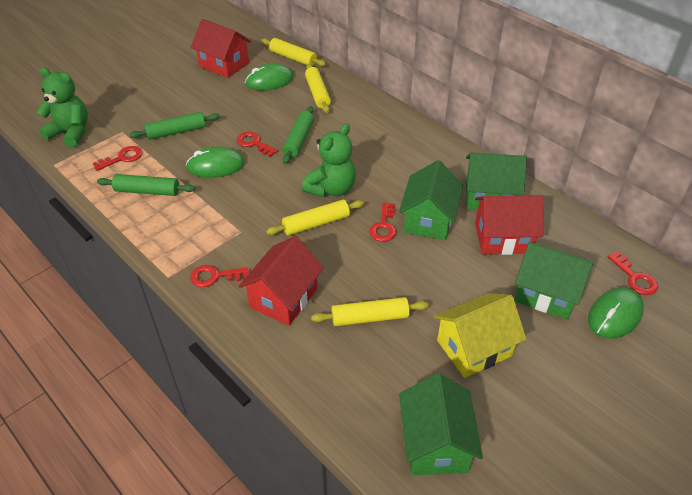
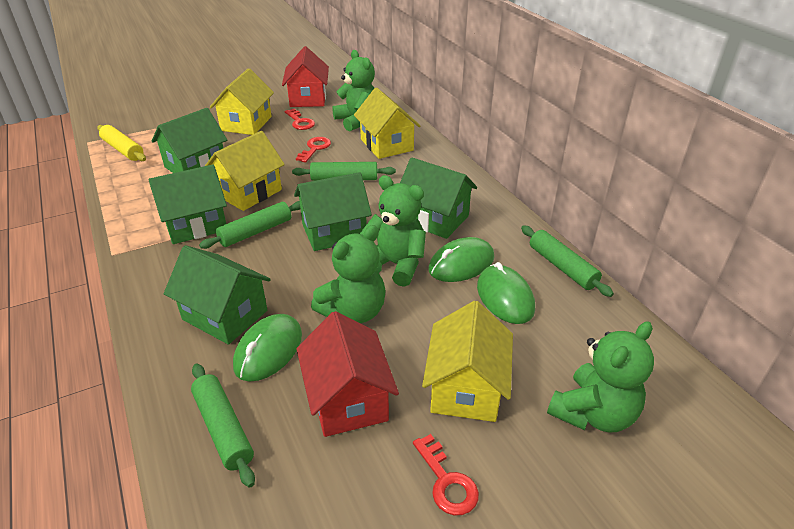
green house: [399,160,463,240] [399,373,483,475] [466,152,527,210] [514,242,593,319] = 4 -> [148,164,227,244] [152,108,227,173] [164,245,271,345] [294,172,372,251] [400,157,477,239] = 5
green rolling pin: [97,174,195,196] [129,112,220,140] [282,106,314,164] = 3 -> [191,363,255,488] [199,201,300,249] [292,162,396,181] [521,225,614,297] = 4
green teddy bear: [37,67,88,147] [302,123,356,197] = 2 -> [311,225,386,323] [332,50,375,132] [360,175,426,287] [547,321,654,432] = 4
red house: [191,19,251,78] [238,236,324,326] [475,195,543,255] = 3 -> [282,46,329,107] [297,311,399,437] = 2
red key: [93,146,142,171] [190,265,250,287] [237,131,278,157] [369,202,396,242] [607,252,658,295] = 5 -> [285,109,315,130] [296,137,331,163] [413,434,479,516] = 3
yellow house: [434,293,526,378] = 1 -> [205,131,285,211] [210,68,274,135] [354,87,420,159] [422,301,513,422] = 4
yellow rolling pin: [261,38,326,66] [266,200,364,236] [305,64,331,113] [311,297,429,326] = 4 -> [97,125,146,161] = 1

